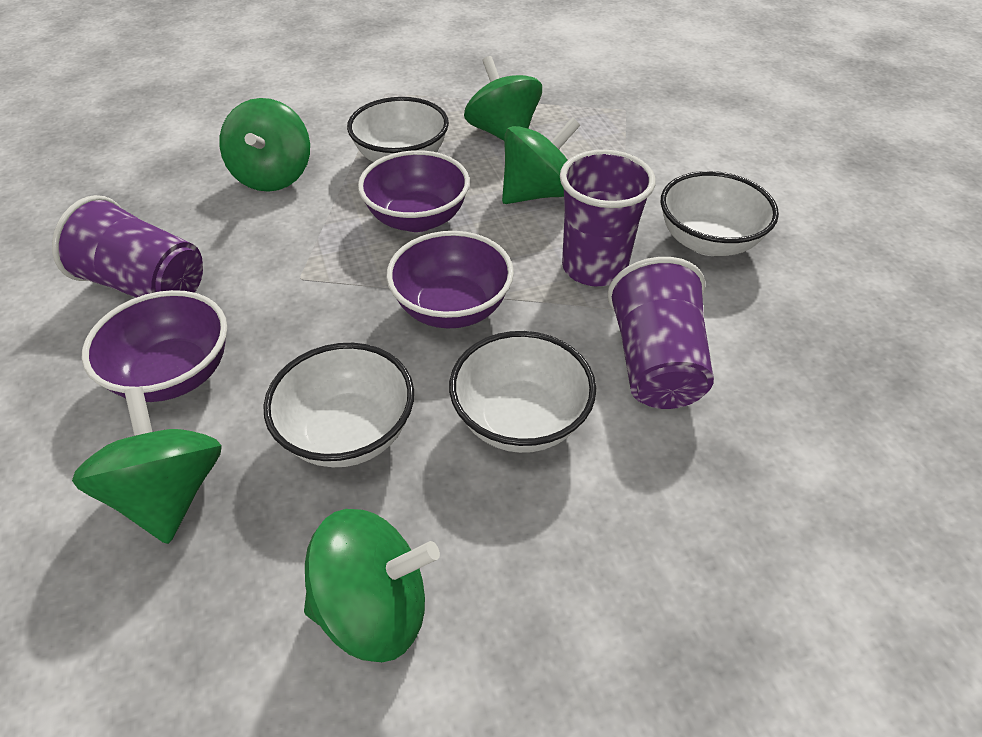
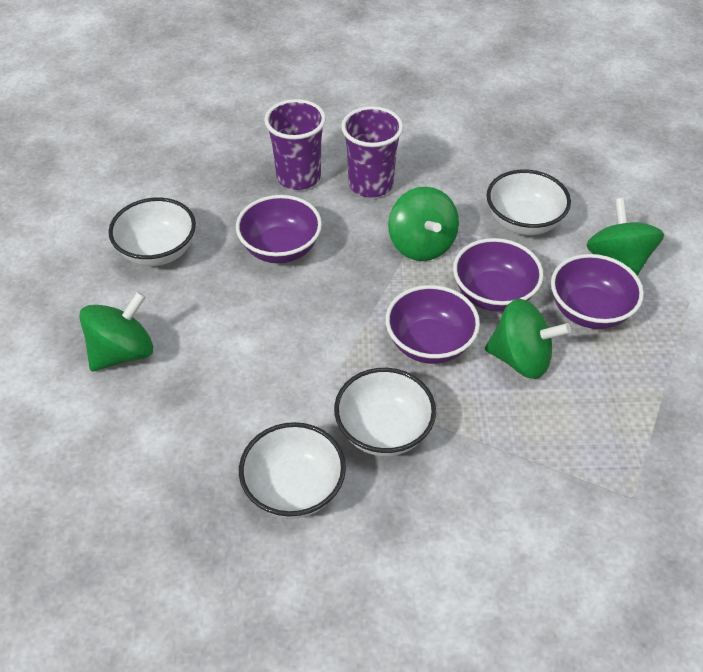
green spinning top: [72,387,222,544] [219,98,310,192] [304,509,440,662] [464,56,542,141] [502,117,580,204] = 5 -> [79,291,153,371] [388,187,459,261] [485,299,571,379] [586,198,664,276] = 4
purple bowl: [82,290,227,402] [358,150,470,232] [386,231,514,329] = 3 -> [236,195,322,263] [385,285,480,364] [453,238,543,312] [551,254,644,329] = 4
purple cup: [52,195,203,298] [560,150,656,286] [607,257,714,409] = 3 -> [264,99,326,190] [341,106,403,198] = 2

